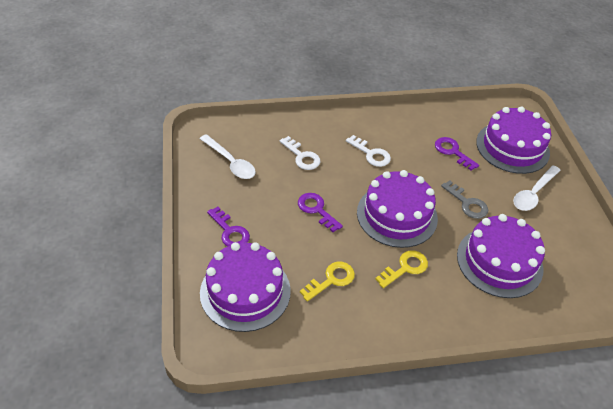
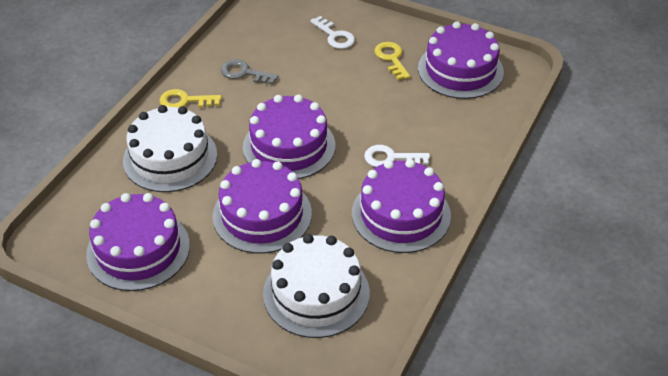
purple cake: [200,242,291,332] [357,170,438,248] [457,214,545,298] [476,106,551,174] = 4 -> [86,193,190,291] [212,159,312,254] [243,95,335,179] [352,159,451,253] [418,21,504,99] = 5
purple key: [207,206,250,247] [298,193,343,232] [435,137,479,171] = 3 -> none = 0
white cake: none = 0 -> [123,105,217,192] [263,234,370,338] = 2
white spoon: [200,134,256,179] [513,165,561,211] = 2 -> none = 0

